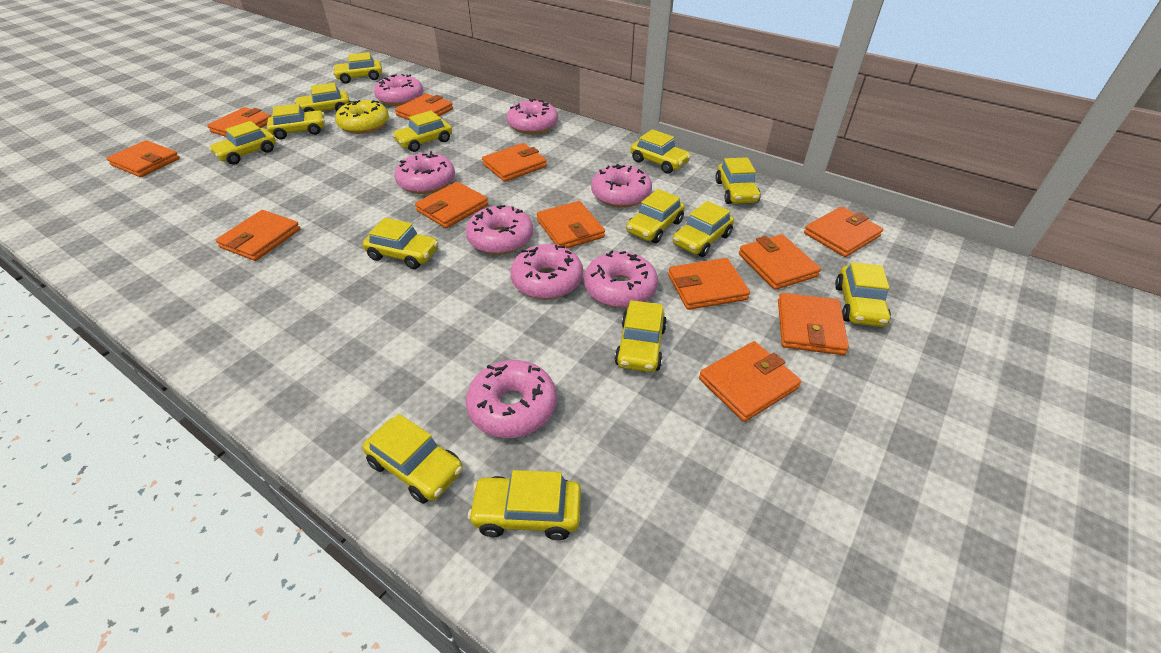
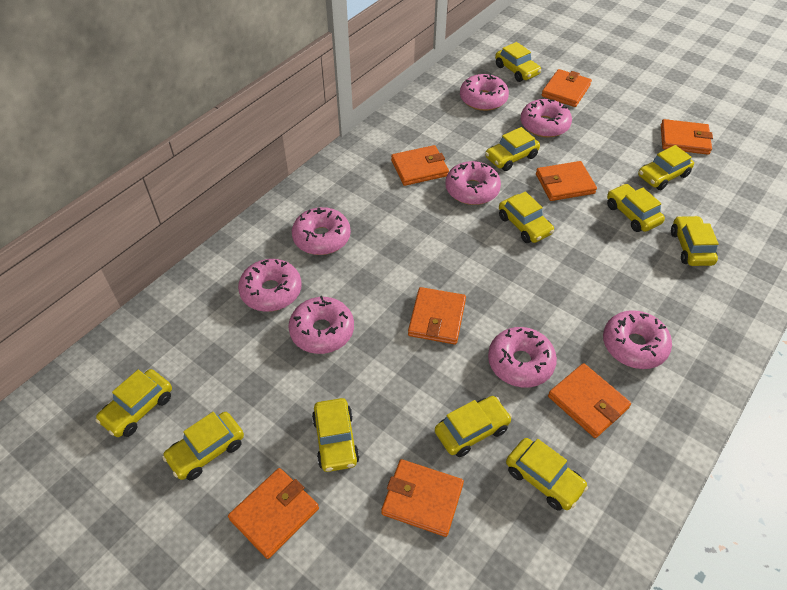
orange wallet: [106,140,180,177] [207,107,272,137] [216,210,300,261] [395,94,453,120] [415,182,488,228] [482,143,547,182] [537,201,605,248] [668,258,750,310] [699,341,802,422] [739,234,821,290] [778,293,849,355] [804,206,883,257] = 12 -> [228,468,319,559] [381,459,464,537] [391,145,449,186] [408,287,466,345] [536,161,597,201] [542,69,592,107] [548,363,631,438] [661,119,713,155] = 8
yellow car: [209,121,276,165] [267,104,325,139] [294,83,350,112] [333,52,382,84] [363,218,439,269] [363,414,463,504] [392,111,452,152] [468,470,581,540] [614,300,667,372] [626,189,685,243] [630,129,691,174] [673,201,734,257] [715,157,761,204] [835,262,891,327] = 14 -> [95,369,172,437] [162,412,244,480] [312,398,359,472] [435,396,512,457] [485,127,540,171] [495,42,541,82] [499,191,554,243] [506,438,588,511] [607,184,665,232] [638,145,694,190] [671,216,719,266] = 11
yellow donut: [335,100,389,134] = 1 -> none = 0

